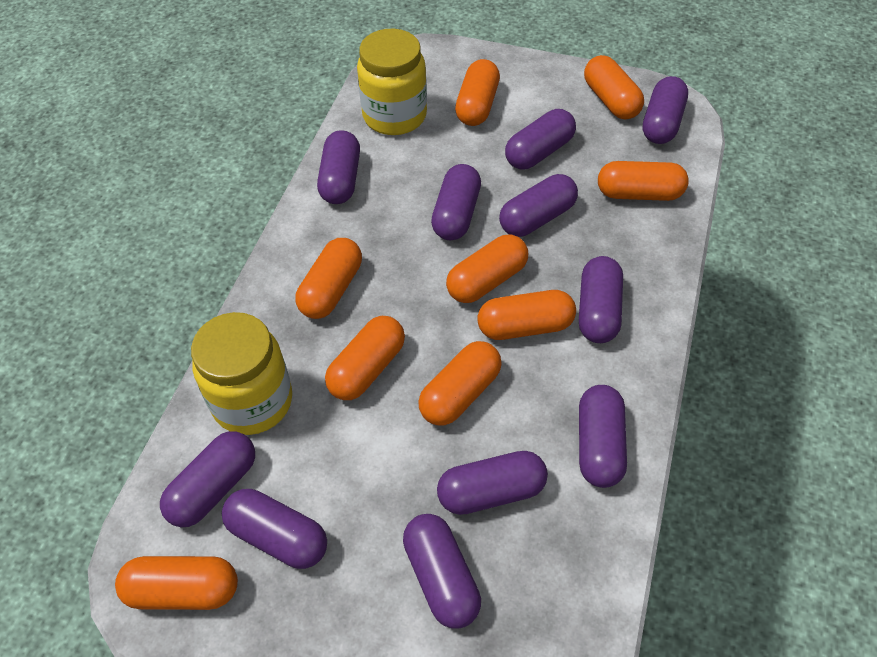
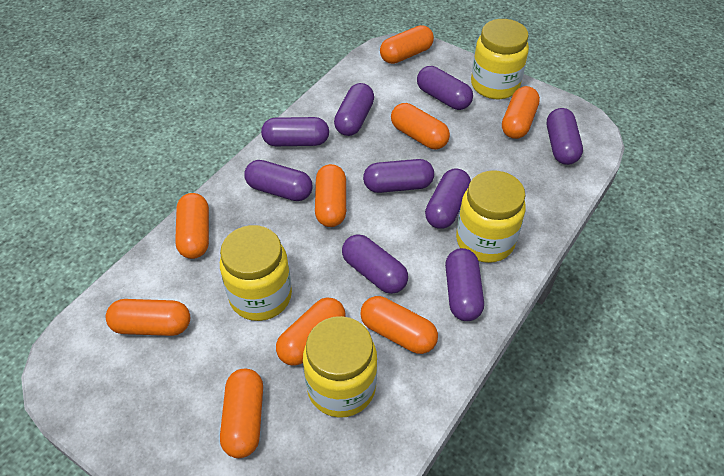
purple capsule: [160,431,255,527] [222,489,327,569] [317,130,360,204] [403,514,481,629] [431,164,481,240] [437,451,548,515] [499,174,578,237] [505,109,576,170] [579,256,623,343] [579,385,627,488] [643,76,688,144] = 11 -> [244,160,313,201] [261,117,329,146] [334,83,374,136] [342,234,408,294] [363,159,434,193] [417,66,473,110] [425,168,471,229] [445,248,484,321] [547,108,583,165] = 9
yellow jar: [191,312,292,435] [357,29,427,135] = 2 -> [220,225,292,321] [303,316,377,418] [456,170,526,263] [471,19,529,99] = 4

